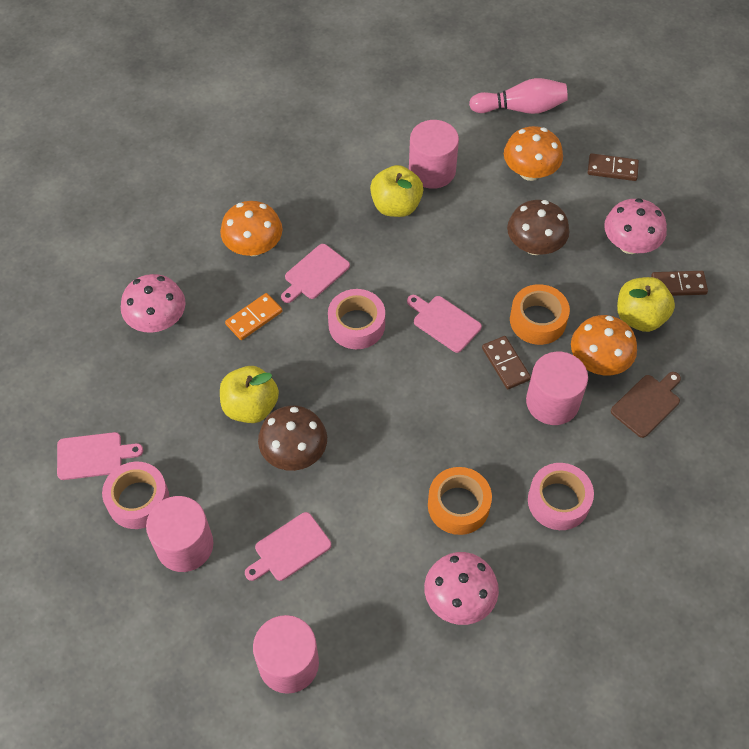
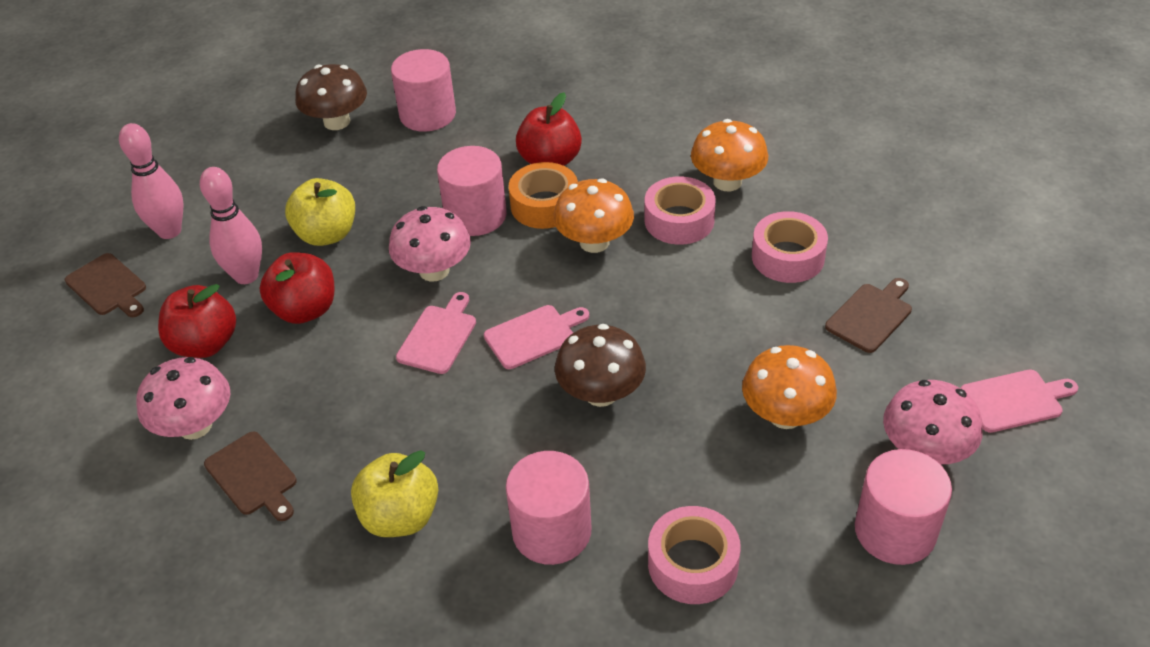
brown cutting board: [611,372,681,438] = 1 -> [65,253,146,317] [204,431,297,521] [825,278,912,353] = 3
brown domino: [482,336,531,389] [588,153,639,181] [651,271,708,296] = 3 -> none = 0
orange domino: [225,293,282,340] = 1 -> none = 0
orange tape: [428,467,492,535] [510,284,570,345] = 2 -> [509,162,578,229] = 1
pink bowling pin: [469,78,568,114] = 1 -> [119,123,184,239] [200,167,262,284] = 2
pink cutting board: [57,432,143,480] [245,512,331,581] [281,244,350,303] [407,295,482,353] = 4 -> [396,292,476,374] [484,305,589,369] [961,370,1078,433] = 3
red apple: none = 0 -> [158,284,236,358] [260,252,334,324] [516,92,582,166] = 3
yellow apple: [220,366,279,423] [370,165,423,217] [617,277,675,332] = 3 -> [285,178,355,246] [351,450,438,537] = 2

